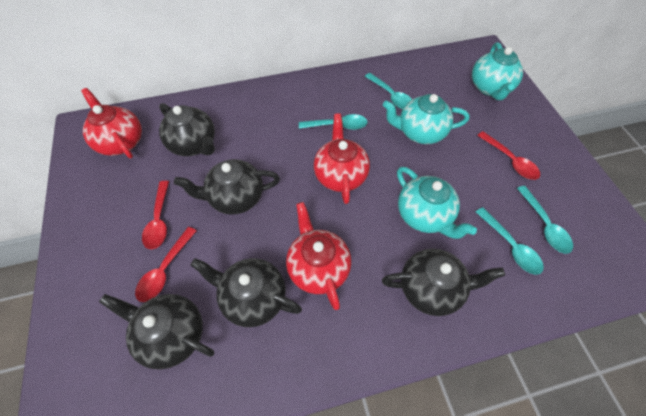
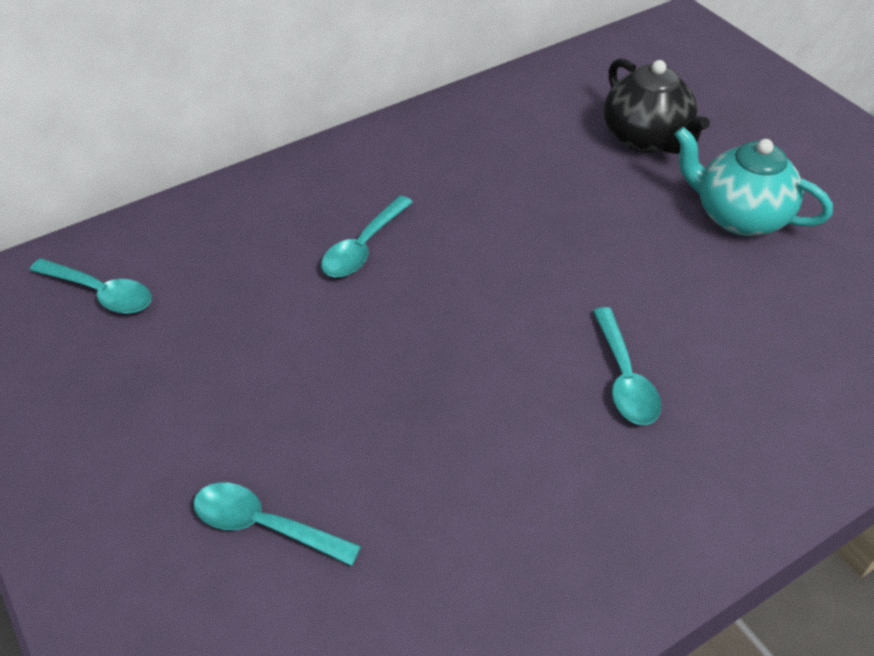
black teapot: [99,294,214,369] [159,103,215,156] [174,159,280,215] [191,258,302,327] [382,248,505,316] = 5 -> [604,58,710,154] = 1
red spoon: [135,227,197,302] [142,181,169,249] [477,131,540,180] = 3 -> none = 0
red teapot: [81,88,142,158] [286,202,351,310] [314,113,370,204] = 3 -> none = 0
turquoise teapot: [383,94,470,144] [397,167,477,239] [472,42,523,100] = 3 -> [674,127,833,236] = 1

